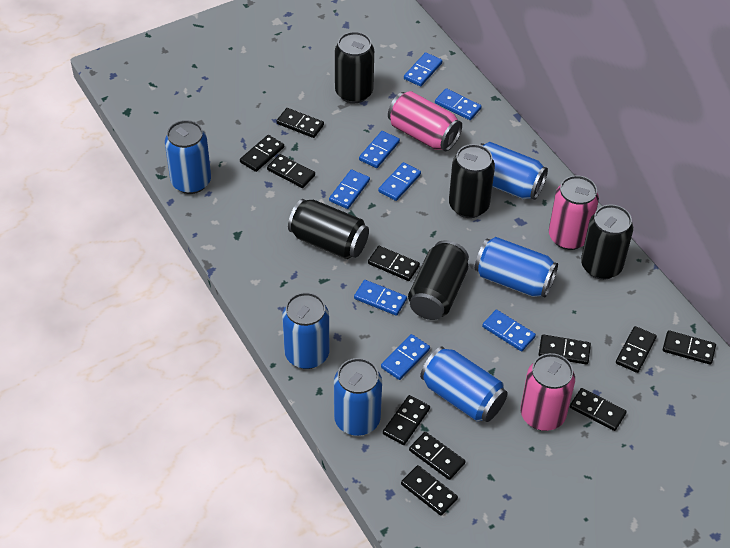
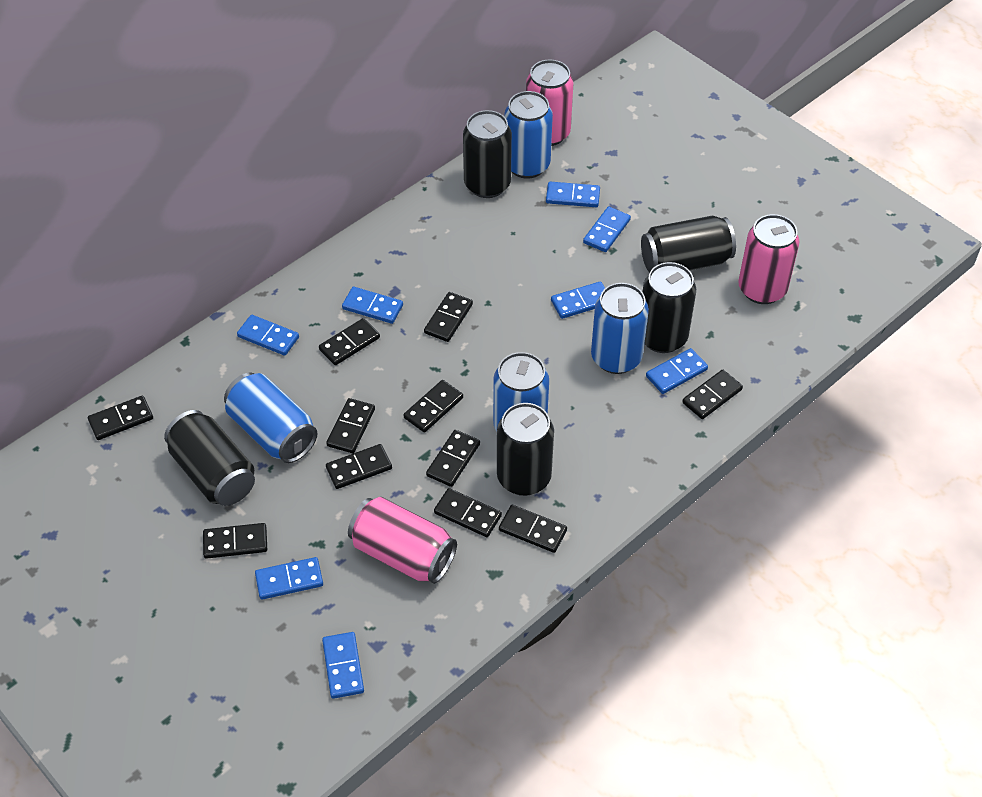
blue can: [165,120,211,194] [282,292,329,369] [334,358,382,436] [420,347,508,422] [475,237,558,298] [480,142,548,200] = 6 -> [224,372,317,463] [493,352,549,432] [504,91,553,179] [591,283,649,374] = 4

